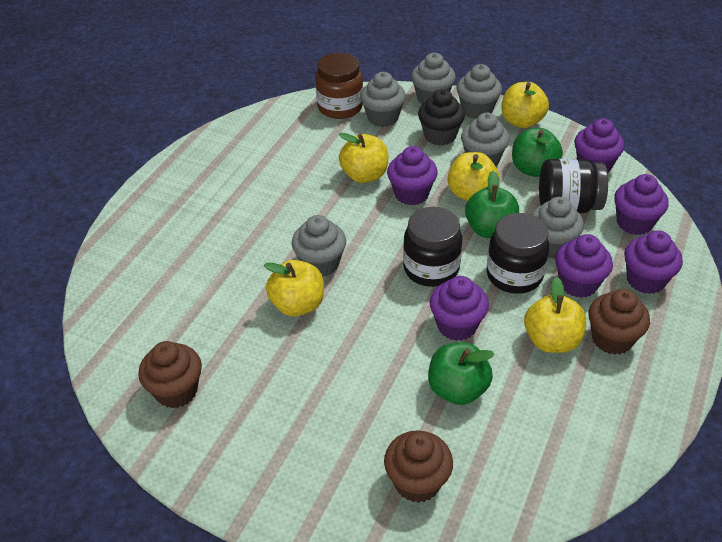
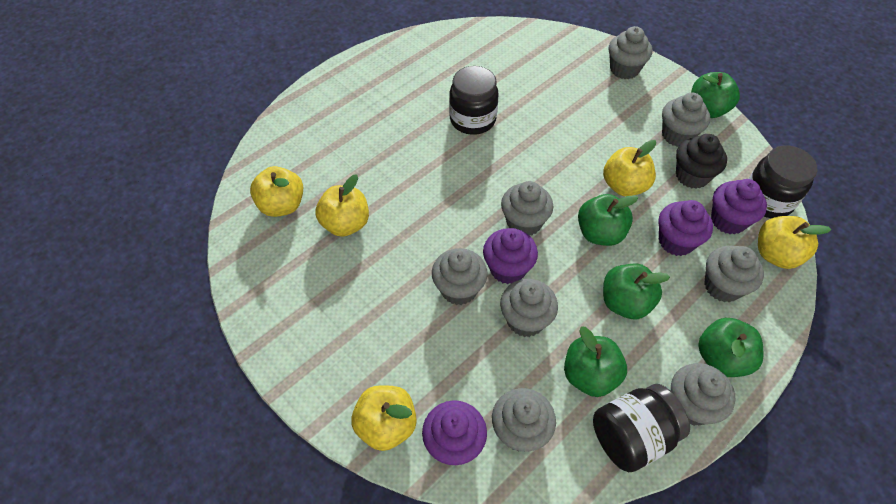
brown cupcake: [138,341,202,408] [384,430,453,503] [589,289,650,355] = 3 -> none = 0
brown jar: [315,53,363,119] = 1 -> none = 0
green apple: [428,342,495,405] [465,171,519,238] [512,128,563,177] = 3 -> [564,326,627,397] [578,194,638,246] [603,264,670,319] [691,72,740,118] [698,318,763,377] = 5
grey cupcake: [292,215,346,277] [360,72,406,127] [411,53,456,104] [457,64,502,119] [461,113,510,166] [531,197,584,258] = 6 -> [432,248,488,305] [492,388,556,452] [500,279,558,337] [501,181,553,236] [609,26,652,79] [662,93,710,147] [671,363,736,426] [704,246,764,302] = 8
purple cupcake: [387,146,438,205] [430,276,489,341] [555,234,613,298] [574,118,625,173] [614,174,669,235] [624,230,683,294] = 6 -> [422,400,487,465] [483,228,538,284] [658,200,713,256] [711,179,767,235] = 4

